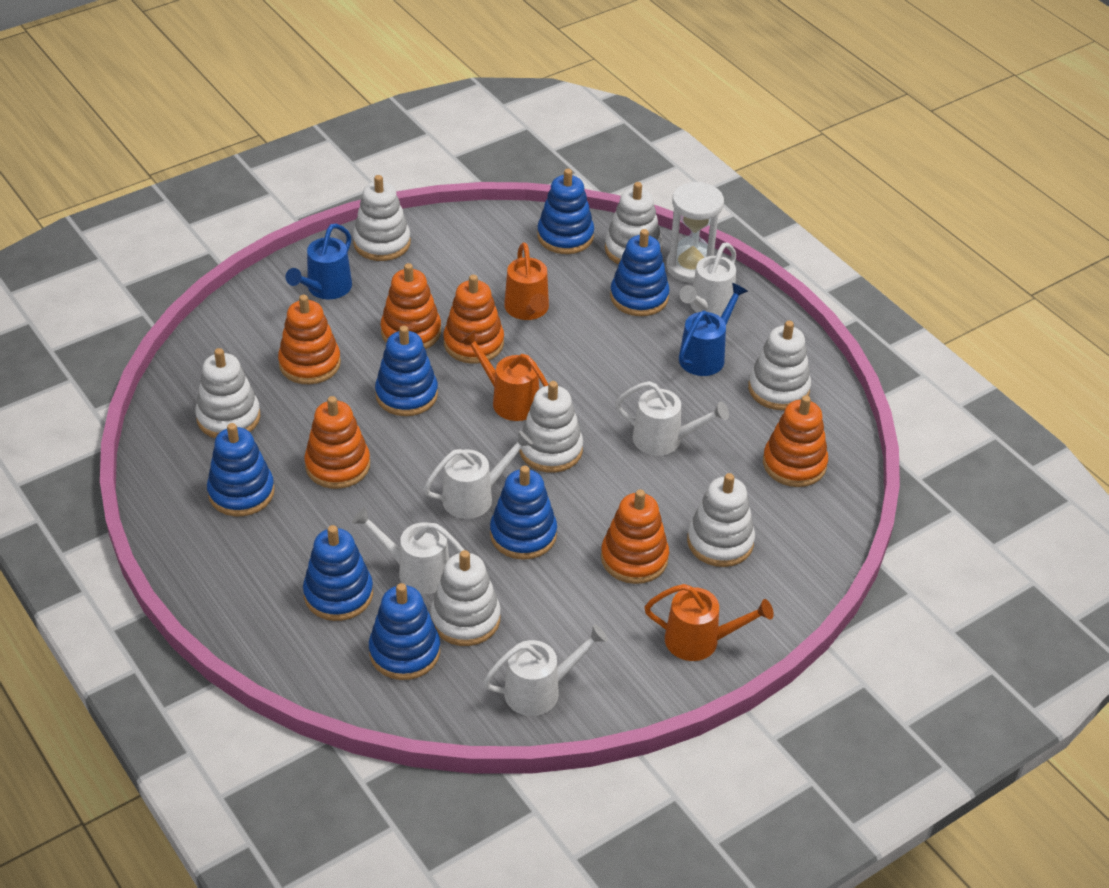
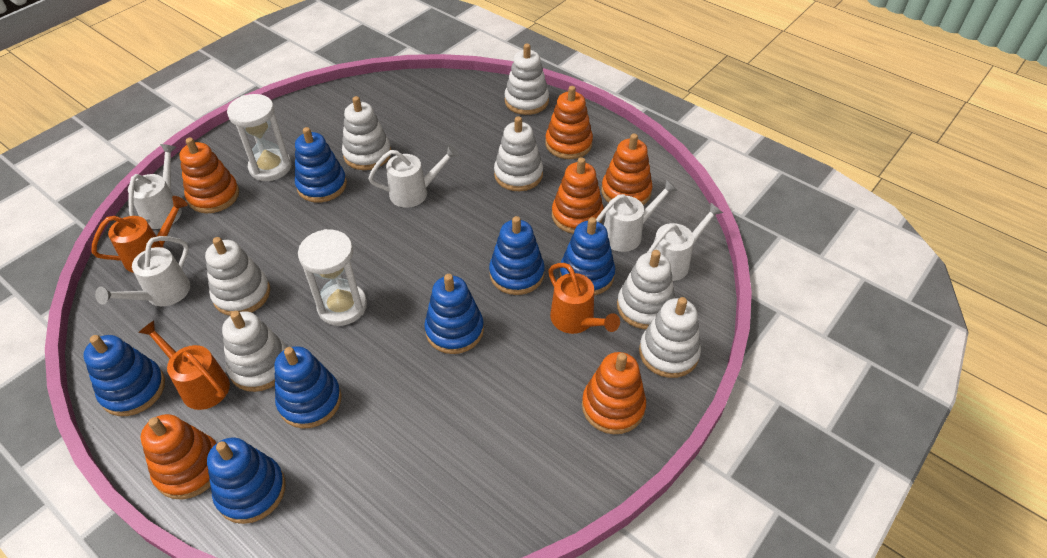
blue watering can: [286,224,352,299] [679,283,748,376] = 2 -> none = 0
white hourglass: [666,182,724,283] = 1 -> [227,94,292,181] [298,229,367,326] = 2

